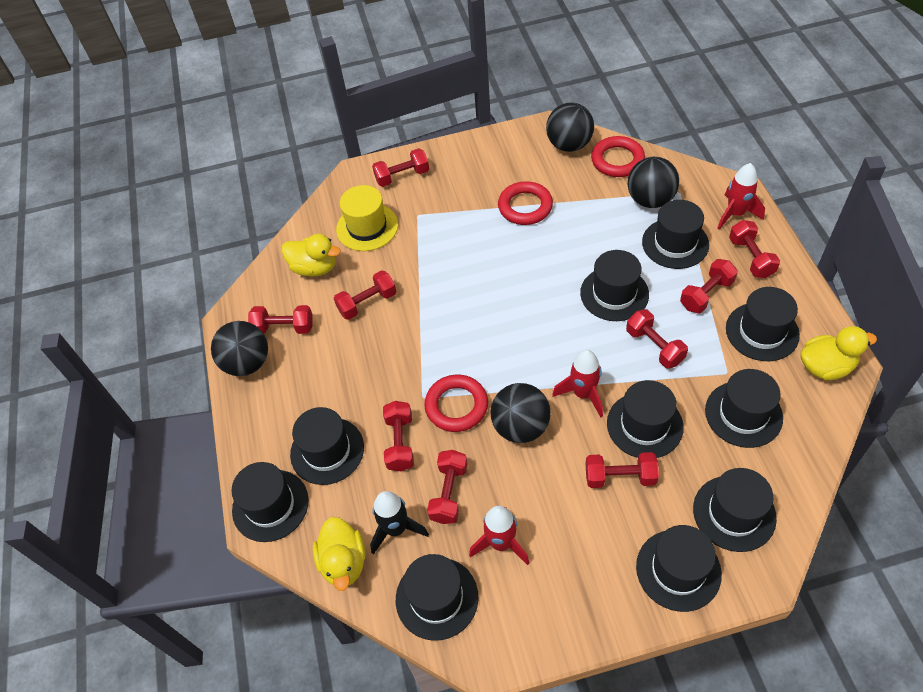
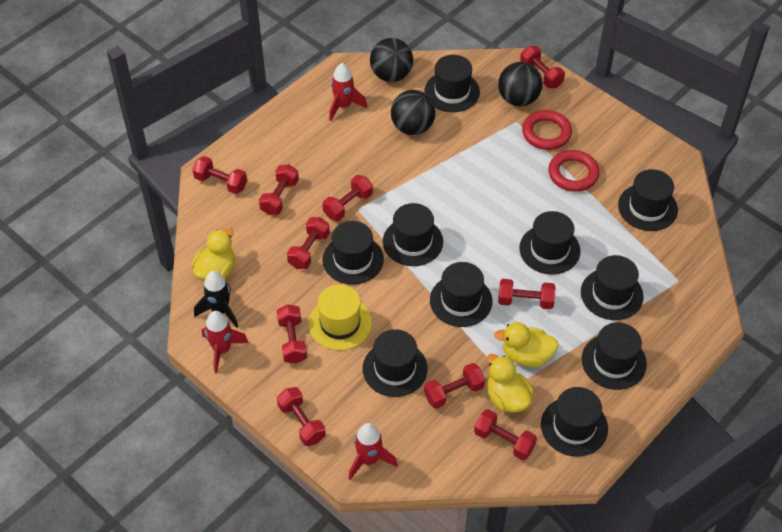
black ball: [211,321,268,376] [490,383,551,443] [546,103,594,152] [628,157,679,208] = 4 -> [370,38,413,82] [391,90,436,135] [498,62,543,106] = 3
red dumbbell: [248,305,313,334] [334,270,397,320] [372,148,429,187] [383,401,414,471] [427,450,468,524] [585,452,659,488] [626,309,688,369] [680,259,738,313] [729,220,780,278] = 9 -> [192,156,247,194] [259,164,299,215] [277,304,307,364] [277,387,326,446] [287,217,330,269] [323,175,373,221] [424,363,485,409] [474,409,537,460] [498,279,555,309] [520,46,565,88] = 10
red ring: [424,375,488,432] [498,181,553,225] [591,136,645,177] = 3 -> [522,110,572,150] [548,150,600,192] = 2

